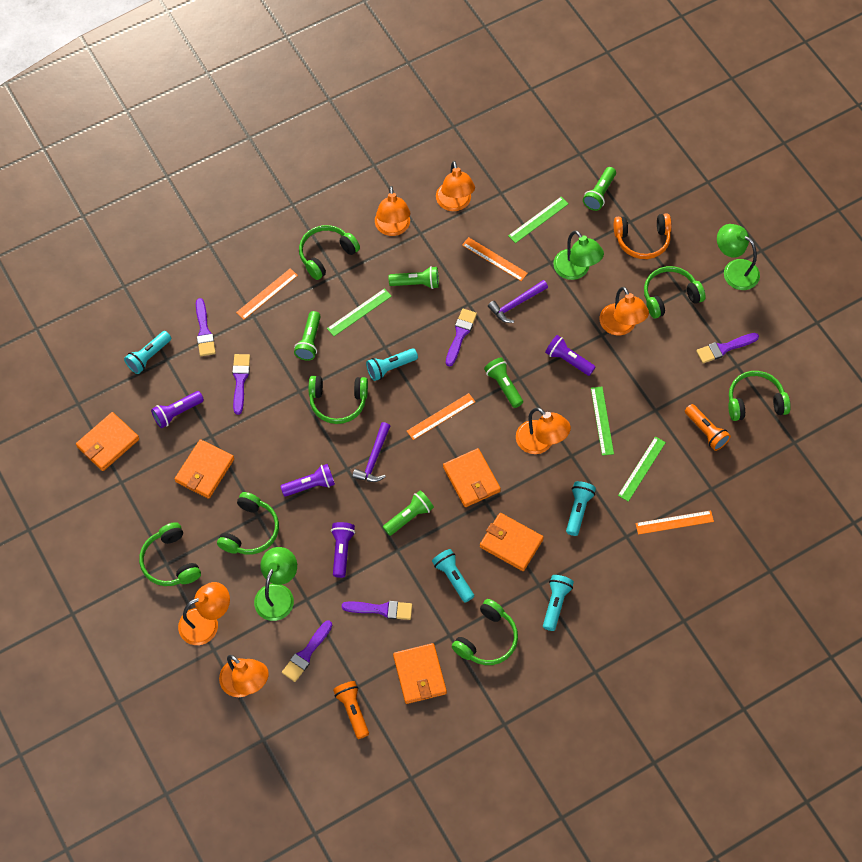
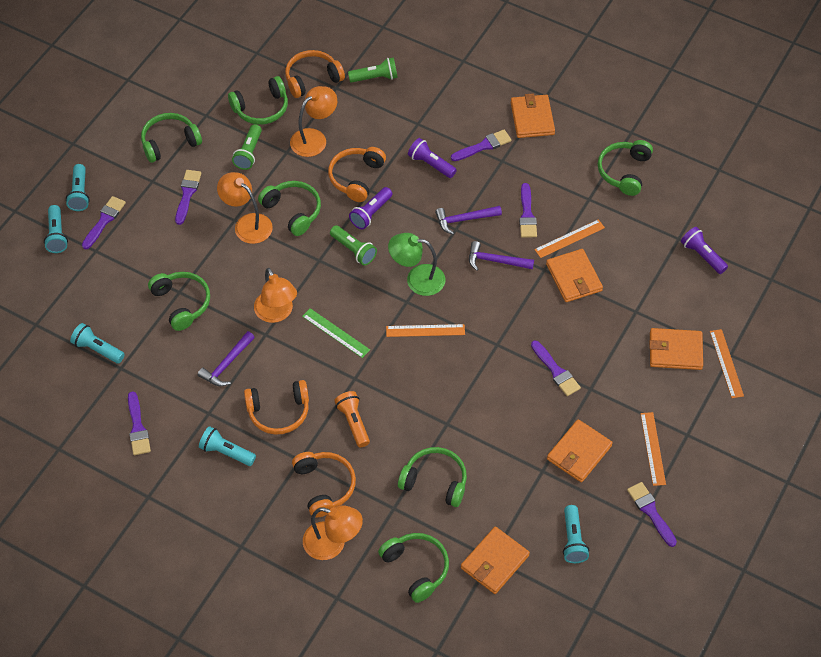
green flashlight: [294,311,321,361] [383,490,434,536] [389,266,439,289] [484,357,523,408] [583,167,616,211] = 5 -> [232,124,262,170] [330,225,377,266] [348,57,398,83] = 3
green lamp: [254,547,297,621] [553,230,604,280] [717,224,760,290] = 3 -> [388,233,445,296] = 1
green ruler: [327,288,392,336] [508,197,569,243] [591,387,614,456] [618,437,666,502] = 4 -> [302,308,370,358] = 1
orange flashlight: [333,681,369,739] [685,404,731,451] = 2 -> [334,391,370,447] = 1
orange headphones: [614,214,672,259] = 1 -> [244,380,309,434] [285,50,345,98] [292,452,356,518] [328,147,386,202] = 4
orange lamp: [178,582,230,645] [219,655,269,697] [375,186,410,236] [436,161,475,211] [516,408,571,454] [600,287,649,335] = 6 -> [217,172,273,244] [254,268,297,323] [290,86,337,157] [303,505,363,560] = 4
purple brush: [196,298,216,356] [232,354,250,415] [282,620,332,682] [342,601,412,620] [446,309,477,367] [696,333,759,363] = 6 -> [82,196,126,250] [128,392,151,455] [175,170,202,225] [451,130,511,161] [519,183,537,238] [531,340,581,396] [627,482,677,547] = 7
purple flashlight: [151,391,204,428] [280,464,335,497] [331,522,355,578] [545,335,595,376] = 4 -> [349,187,392,229] [408,138,457,178] [681,227,728,274] = 3
purple hammer: [352,422,390,482] [488,280,548,323] = 2 -> [198,331,255,386] [435,206,502,234] [469,241,534,271] = 3

